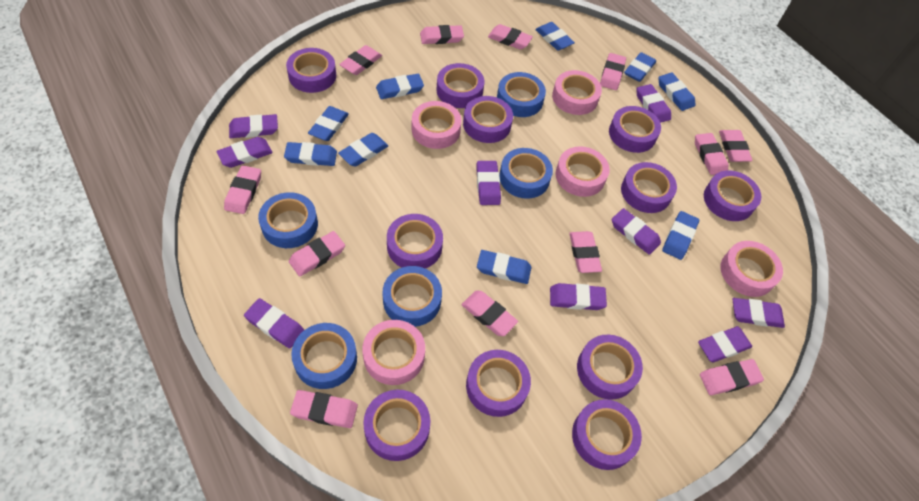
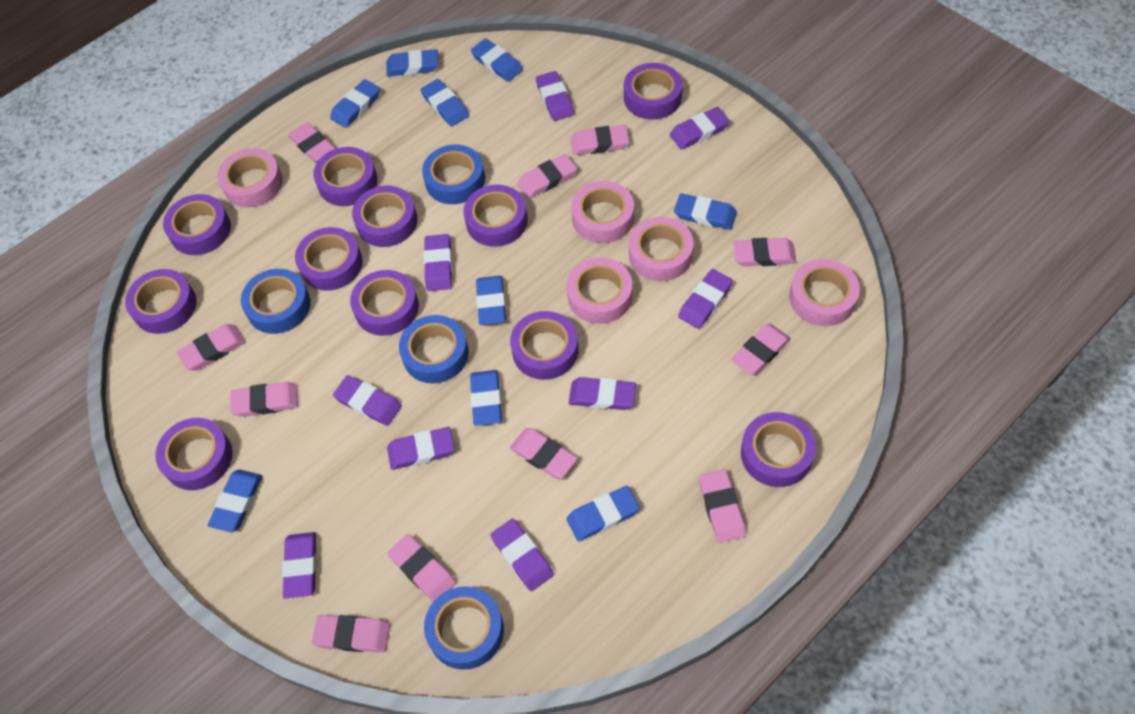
blue tape: [258,192,318,248] [291,323,357,389] [382,266,442,327] [497,72,546,117] [499,148,553,199] = 5 -> [241,269,311,334] [399,315,469,383] [422,145,485,204] [424,586,504,670] = 4
pink eraser: [224,165,261,214] [289,231,345,276] [290,390,358,428] [339,45,382,75] [420,25,464,44] [462,291,518,336] [488,24,533,50] [569,231,602,273] [600,53,626,90] [695,133,728,175] [700,359,764,395] [719,130,753,162] = 12 -> [177,324,246,370] [230,382,298,417] [288,122,335,163] [312,615,390,652] [387,534,456,601] [510,428,578,479] [517,154,577,199] [570,125,629,155] [699,470,746,543] [731,324,791,375] [733,238,796,266] = 11

